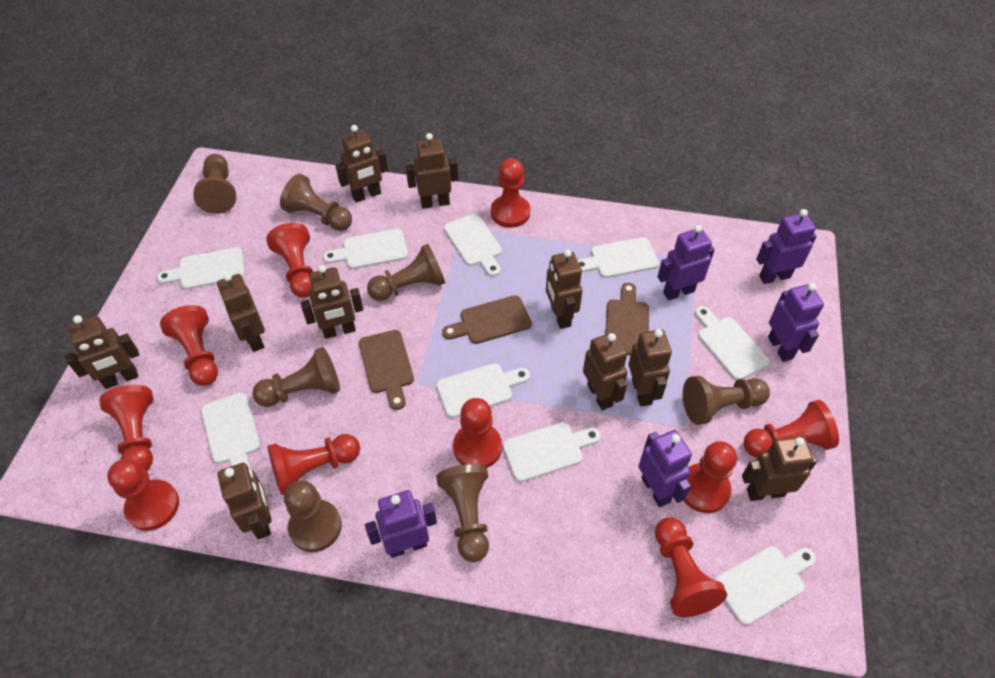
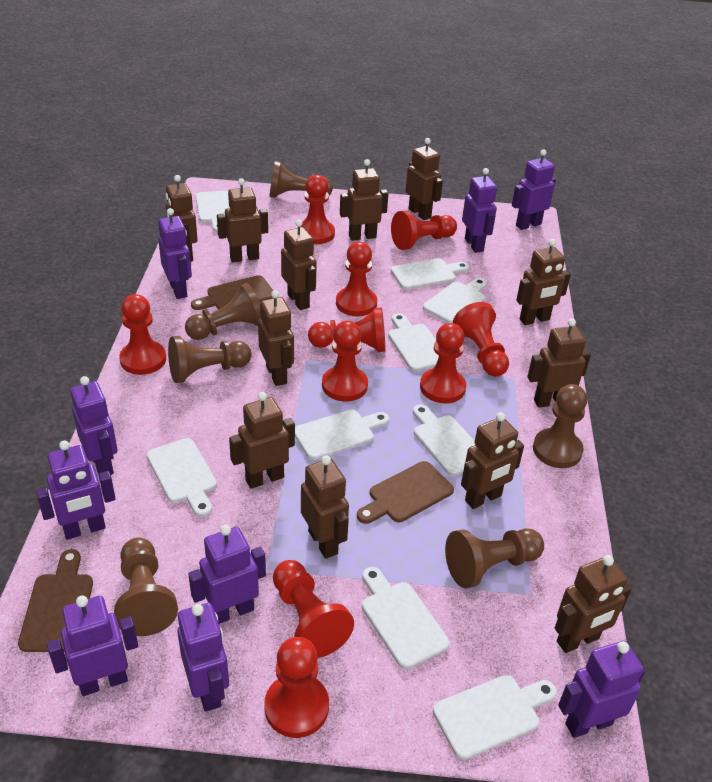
brown pawn: [193,154,236,214] [252,347,340,407] [280,174,352,231] [284,480,342,552] [367,244,445,301] [436,464,489,562] [683,376,770,425] = 7 -> [114,537,178,636] [168,336,252,383] [185,283,260,340] [269,161,333,198] [445,528,544,588] [533,384,587,468] = 6
brown robot: [65,315,139,389] [217,273,265,352] [218,463,272,539] [301,265,363,339] [335,125,388,203] [406,133,458,209] [546,249,582,329] [583,332,628,410] [629,329,672,406] [742,436,817,501] = 10 -> [165,175,198,262] [217,178,268,262] [229,392,295,489] [258,290,294,386] [281,220,317,310] [301,455,349,559] [340,159,389,241] [406,138,443,220] [461,412,524,509] [516,239,571,325] [527,318,591,407] [555,555,631,653] = 12
purple robot: [365,490,437,558] [639,430,692,507] [658,225,715,300] [756,209,817,284] [768,283,824,362] = 5 -> [36,440,116,540] [47,595,138,696] [70,376,118,475] [158,208,192,299] [177,603,229,712] [188,525,266,624] [462,168,497,253] [512,149,556,230] [558,641,645,738] = 9

